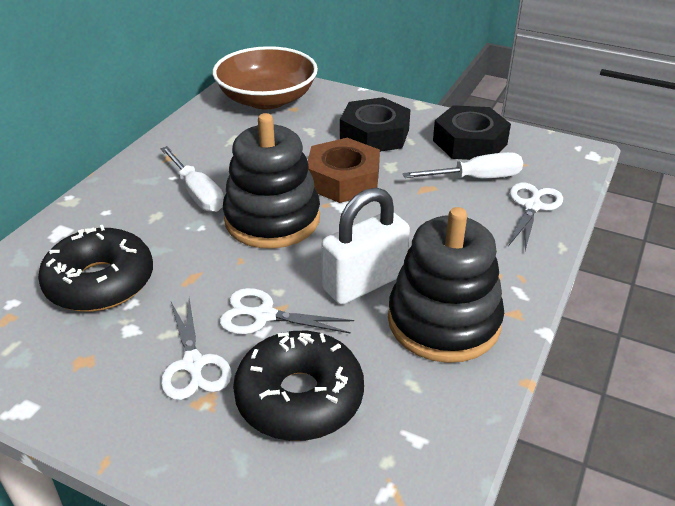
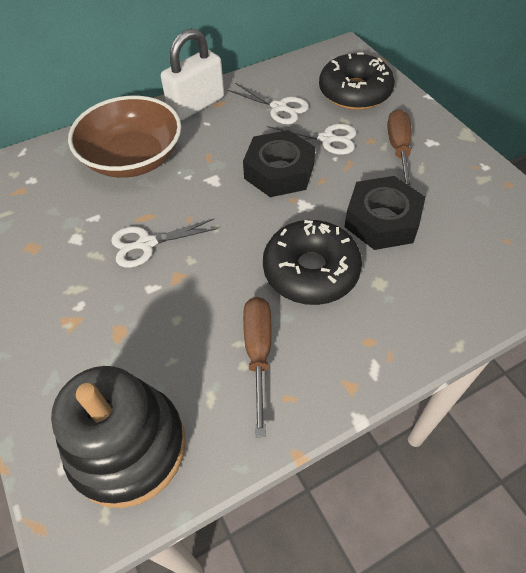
black stacking toy: [223,113,320,249] [388,207,504,363] = 2 -> [51,366,186,508] = 1
brown nut: [308,138,380,203] = 1 -> none = 0
brown screwdriver: none = 0 -> [243,297,272,437] [387,109,412,187] = 2
white screwdriver: [161,146,224,212] [403,152,523,179] = 2 -> none = 0

